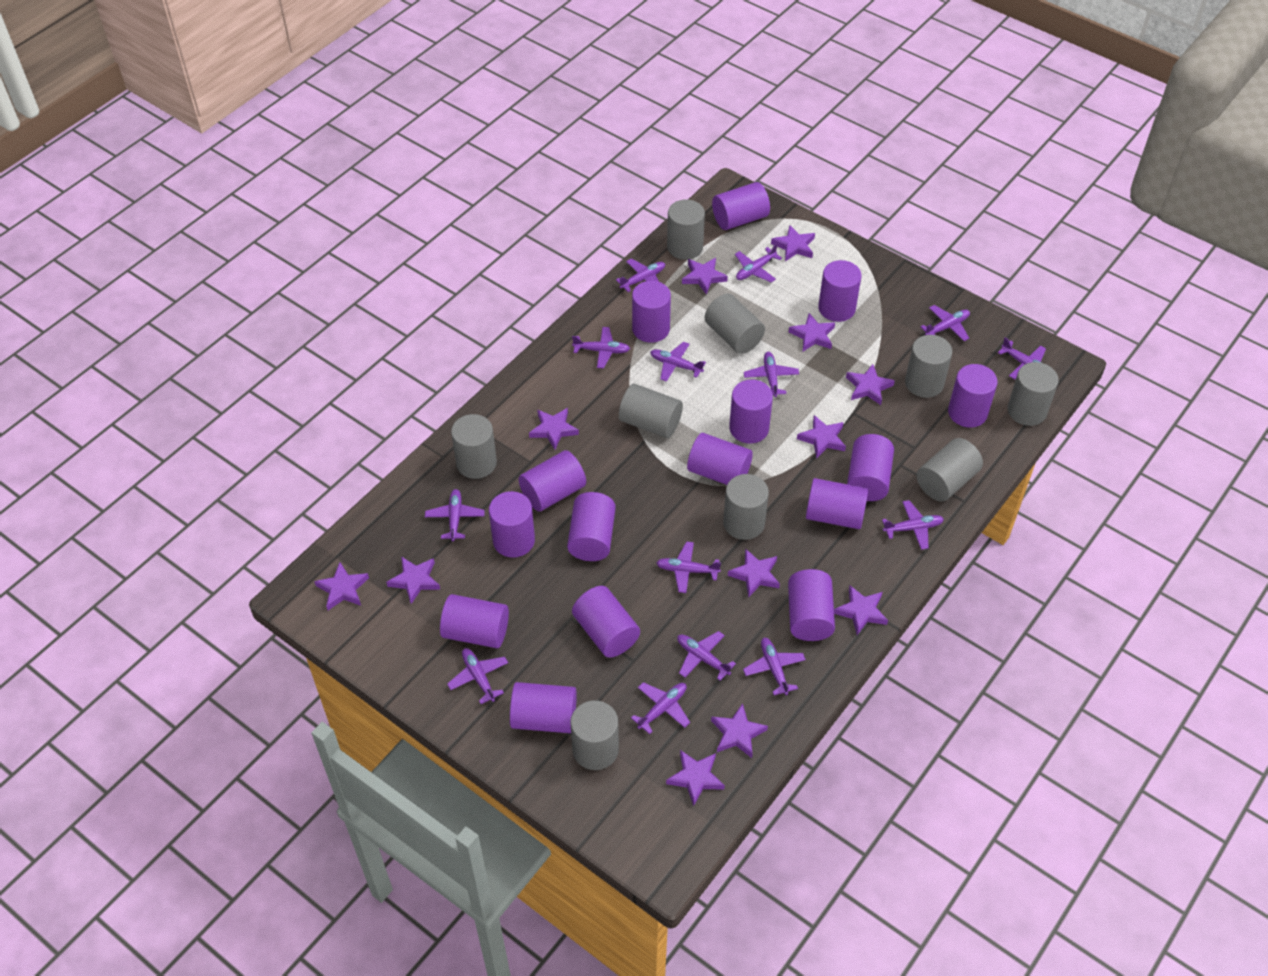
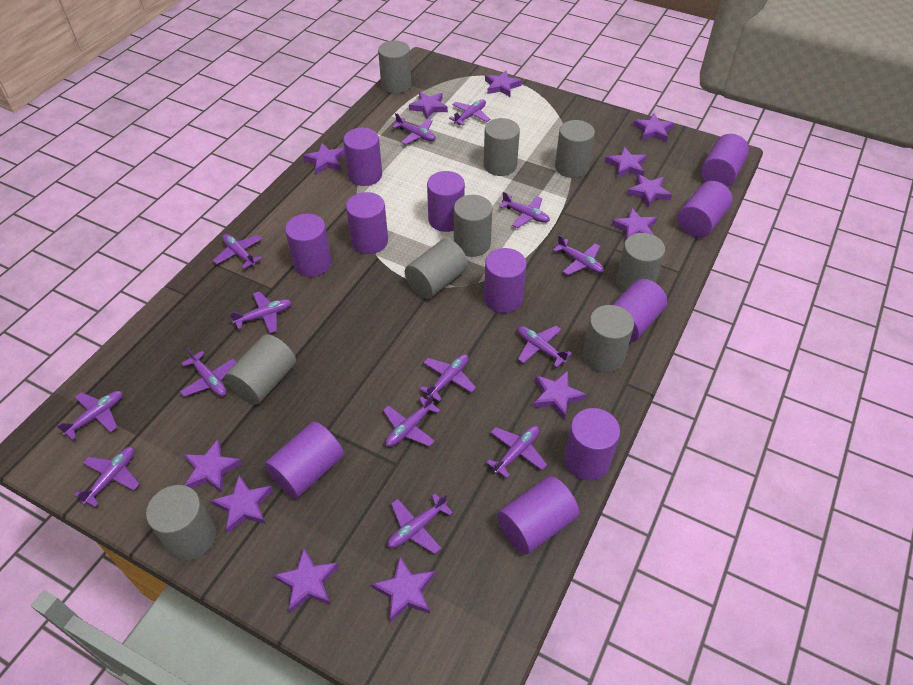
purple cylinder: [440,594,509,648] [489,491,535,558] [510,682,577,733] [519,450,586,512] [567,492,616,561] [572,586,640,658] [632,281,671,343] [687,433,753,485] [712,182,770,230] [729,380,773,443] [788,569,835,641] [806,478,868,529] [818,260,861,322] [847,434,894,501] [948,364,998,428] = 15 -> [265,422,344,499] [285,214,332,277] [343,128,382,186] [346,192,388,254] [427,171,465,232] [484,248,527,313] [497,476,579,554] [564,408,620,480] [613,279,667,343] [677,181,733,238] [701,134,749,187] = 11

